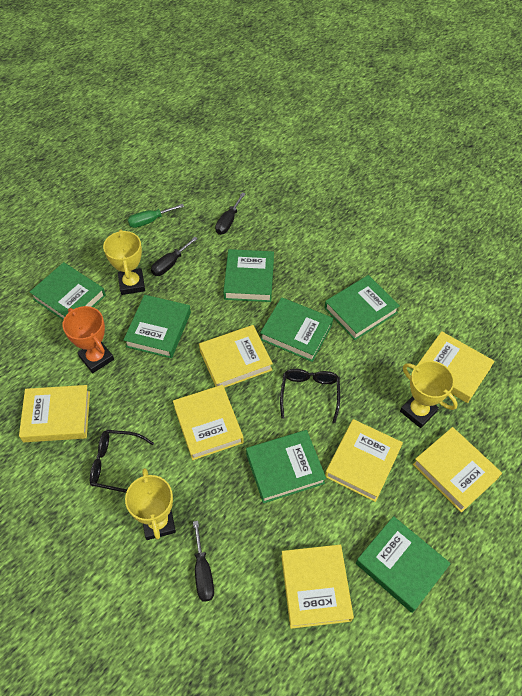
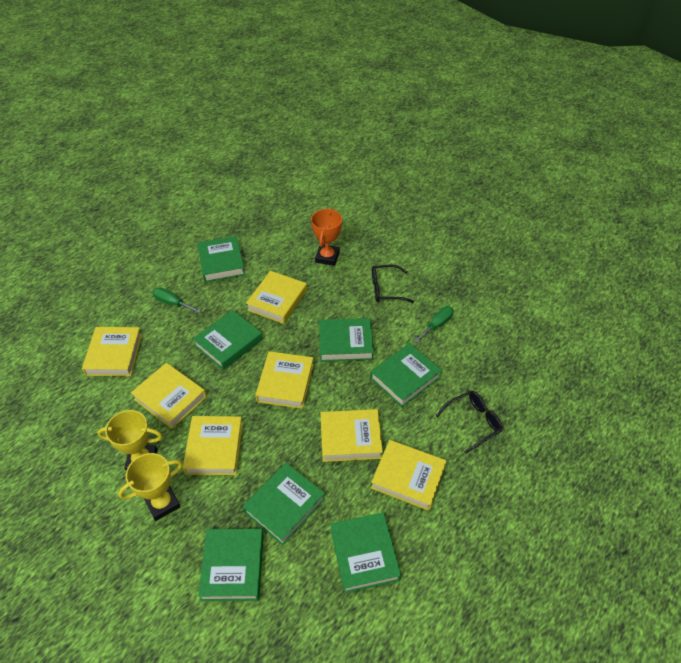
black screwdriver: [151,237,198,276] [193,521,214,602] [215,192,246,235] = 3 -> none = 0
green screwdriver: [128,204,184,228] = 1 -> [153,288,201,313] [414,306,453,343] = 2
yellow trophy: [103,229,145,295] [125,468,176,540] [400,361,458,428] = 3 -> [97,410,162,470] [118,453,183,521] = 2

